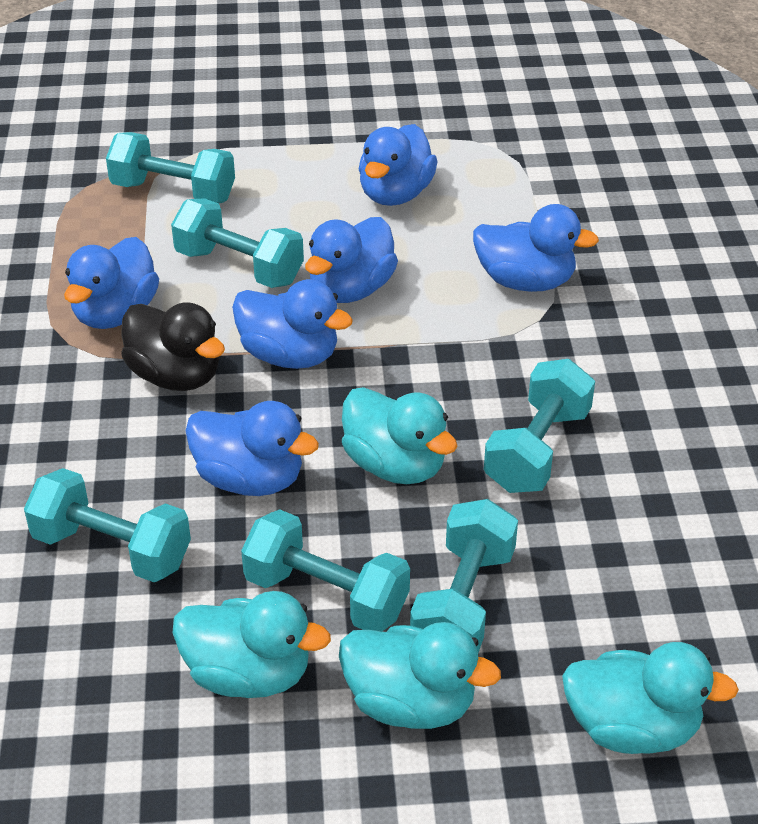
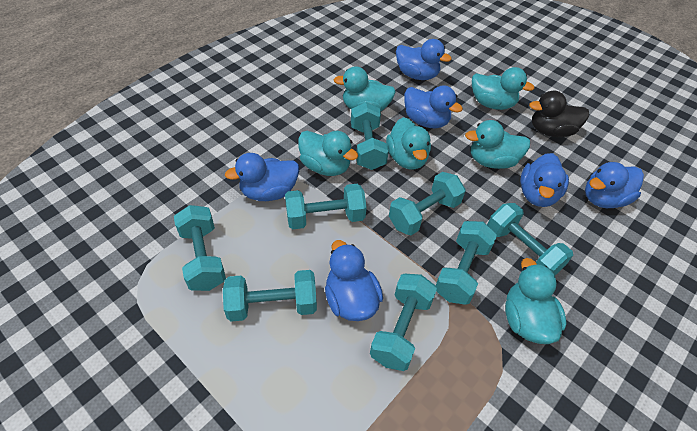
turquoise duck: [173,591,331,698] [339,622,501,729] [342,387,457,484] [562,642,739,754] = 4 -> [298,131,358,176] [333,66,396,112] [386,117,431,170] [465,120,530,169] [472,67,535,110] [505,258,567,344] = 6
turquoise dumbbell: [24,468,191,582] [106,132,235,203] [171,198,304,288] [241,509,410,631] [410,499,518,653] [484,359,595,493] = 6 -> [174,205,226,291] [223,270,317,322] [285,184,367,229] [351,102,389,170] [370,274,437,371] [389,172,466,235] [436,221,497,305] [487,203,573,275] = 8

